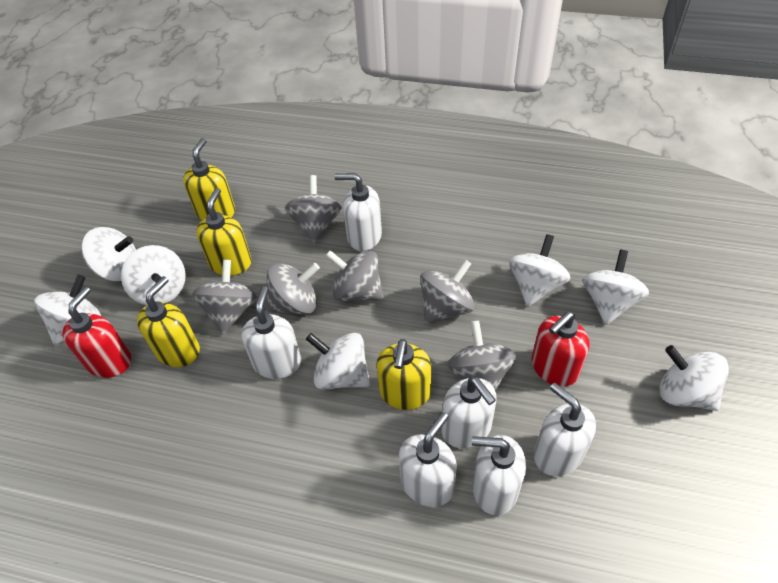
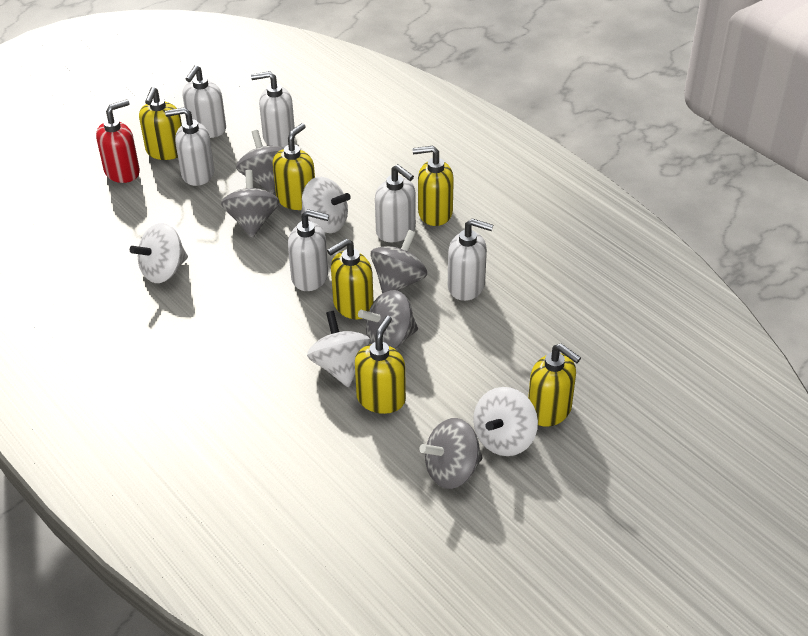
grey spinning top: [192,260,257,335] [266,263,320,314] [285,175,342,243] [325,250,384,301] [420,260,475,324] [447,321,516,392] = 6 -> [221,170,280,238] [236,130,284,194] [358,290,418,349] [371,230,427,293] [419,418,483,489] = 5
red soap dispenser: [62,287,131,378] [531,312,590,387] = 2 -> [96,99,140,183] = 1
white spinning top: [34,275,101,345] [82,227,136,281] [121,245,186,305] [306,333,370,390] [509,234,571,307] [583,250,649,325] [659,345,729,411] = 7 -> [130,223,188,283] [301,177,351,233] [307,311,371,387] [473,387,538,456] = 4
yellow soap dispenser: [137,276,200,367] [183,138,235,220] [196,188,252,276] [377,339,431,410] = 4 -> [139,87,182,160] [273,123,315,210] [327,239,374,319] [355,316,406,414] [412,146,454,226] [528,344,581,427] = 6

